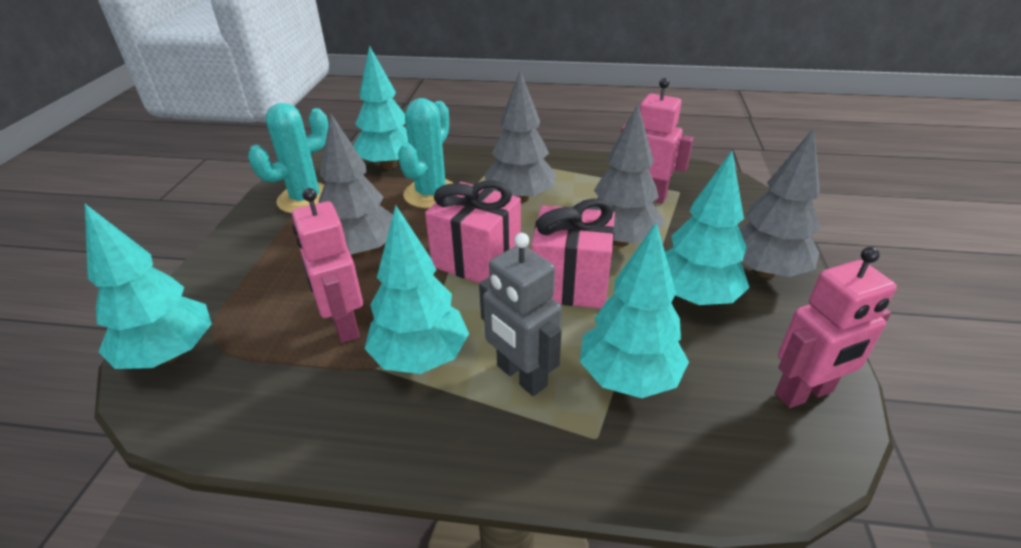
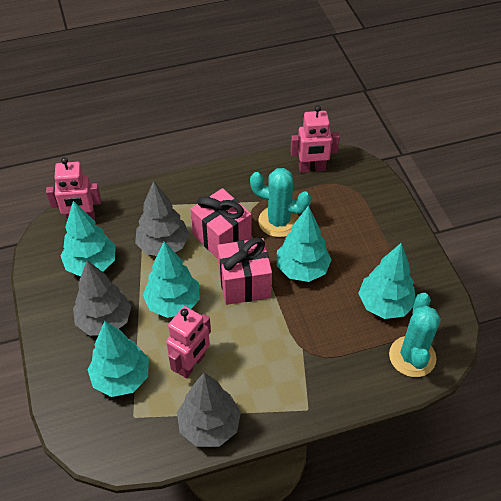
grey robot: [479,233,562,396] = 1 -> none = 0
grey tree: [319,114,393,257] [484,71,556,203] [587,104,665,247] [739,128,820,278] = 4 -> [73,260,132,336] [135,181,190,256] [177,373,241,447] = 3

